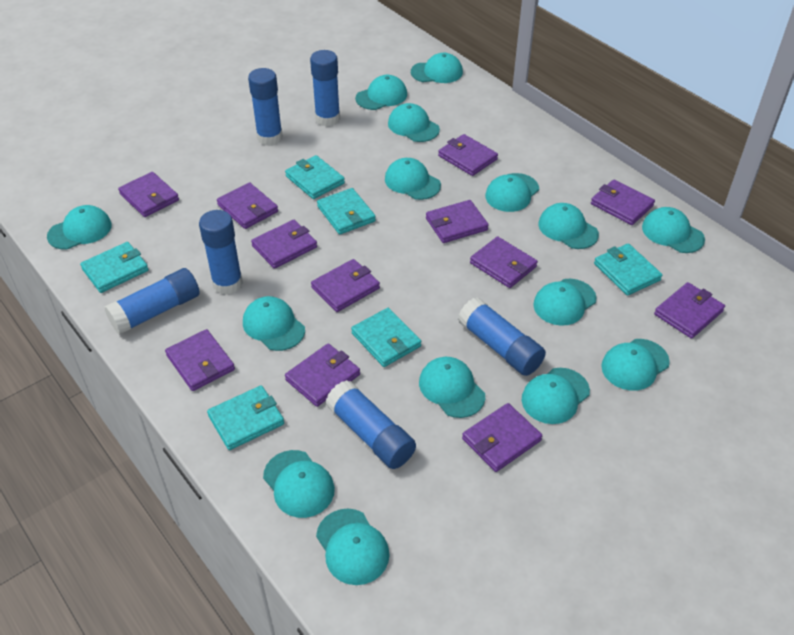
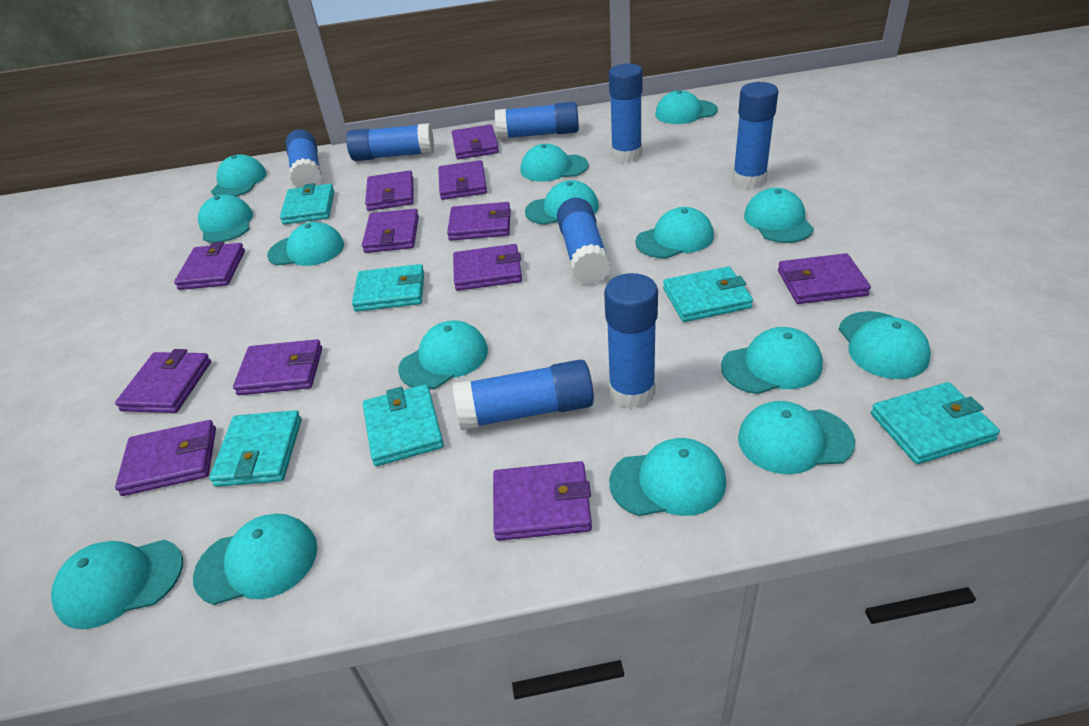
blue glue stick: [104,268,200,335] [199,210,243,295] [248,68,283,145] [310,50,340,126] [326,380,416,469] [458,298,546,376] = 6 -> [286,129,322,188] [346,123,434,161] [453,359,594,430] [495,102,579,139] [557,198,611,285] [604,273,658,408] [609,63,643,162] [733,82,778,188] = 8

